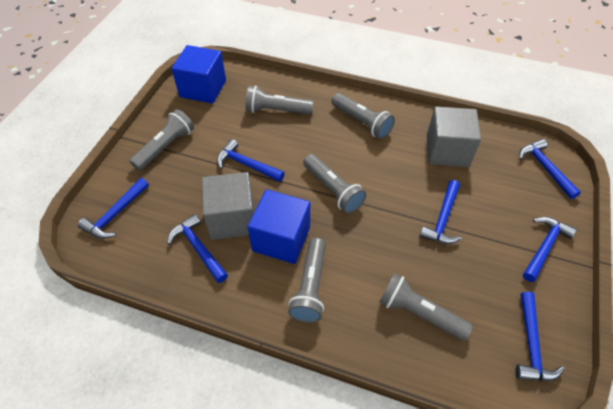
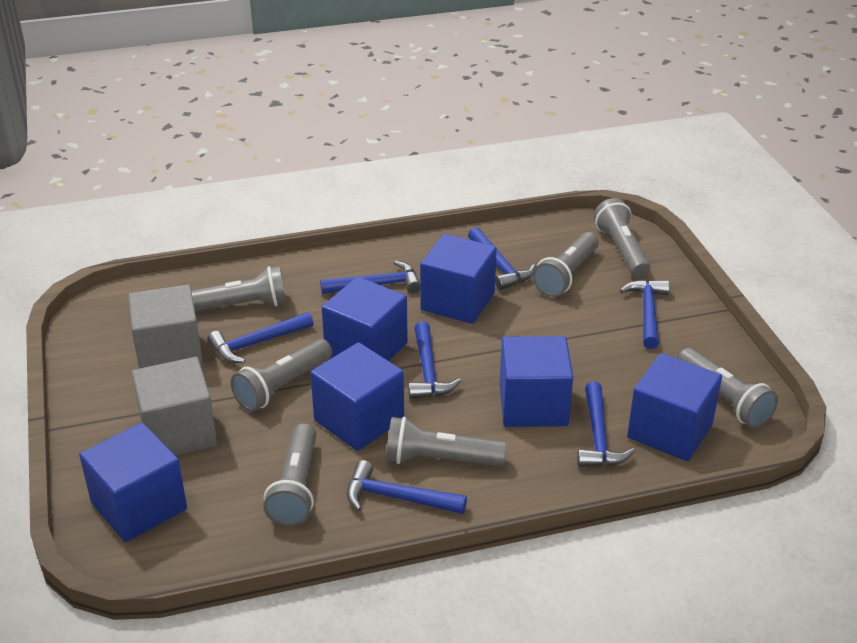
blue cube: [171,45,226,104] [248,189,310,264] = 2 -> [79,422,187,542] [310,342,404,451] [322,277,408,361] [420,234,497,324] [500,336,573,427] [627,353,722,461] = 6
grey flashlight: [130,109,194,171] [245,86,314,115] [288,238,326,323] [303,154,366,214] [331,93,395,139] [379,273,473,341] = 6 -> [191,266,287,312] [231,339,333,411] [263,423,316,526] [386,417,507,466] [533,232,599,297] [594,198,650,278] [677,348,778,428] = 7

